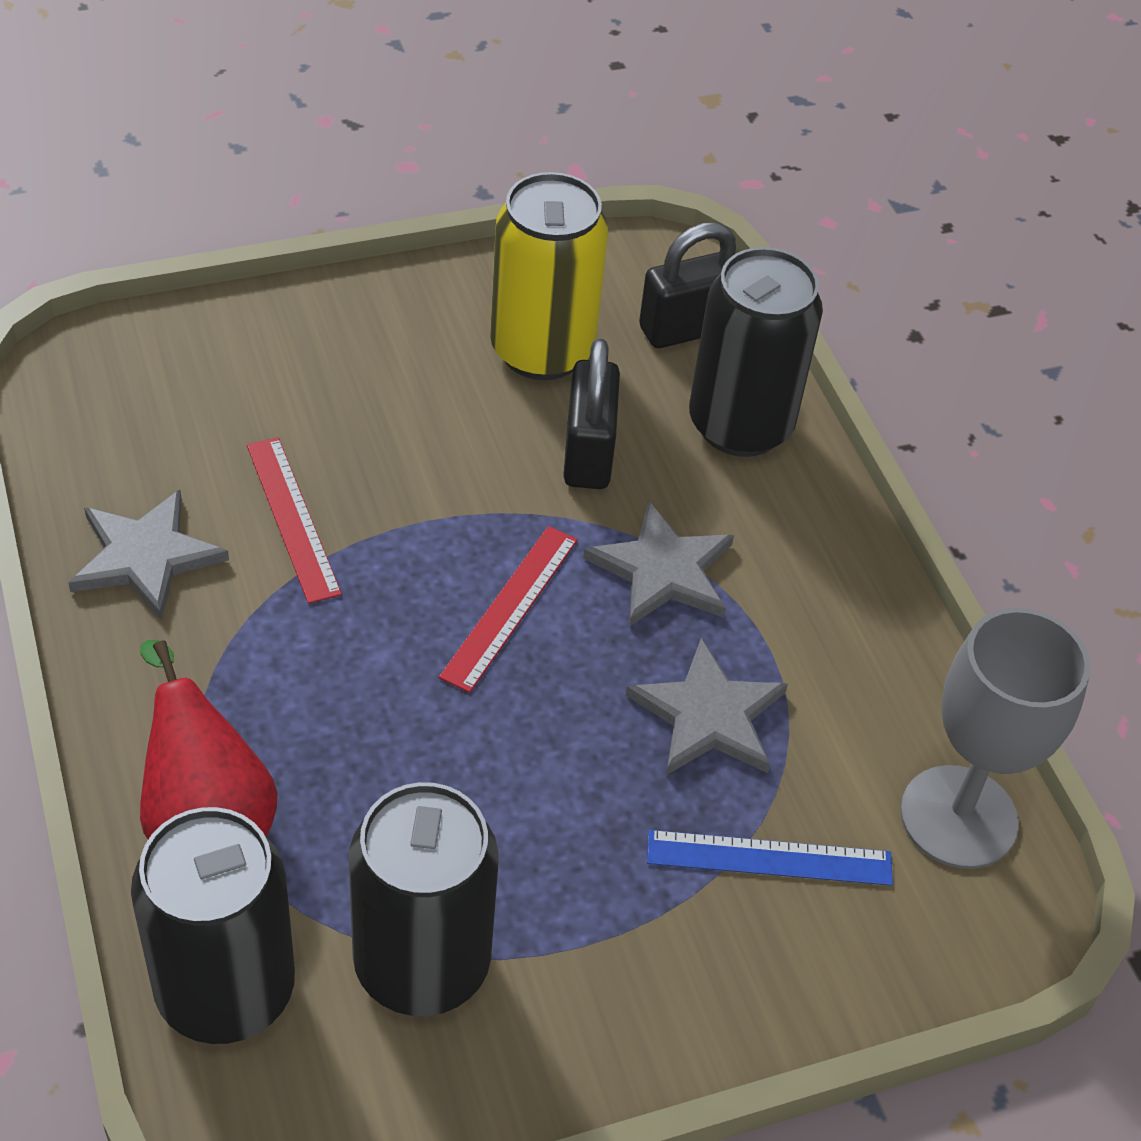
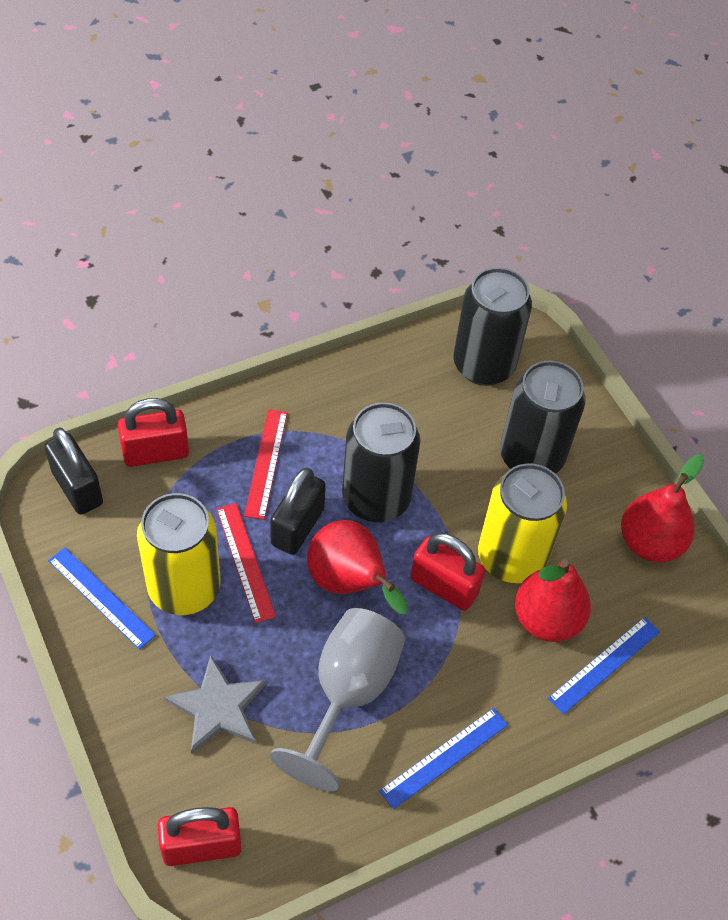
blue ruler: [647,830,893,886] = 1 -> [48,547,156,650] [379,708,508,809] [548,617,660,715] = 3
grey star: [68,490,229,619] [583,501,734,627] [626,638,788,775] = 3 -> [164,655,266,755] = 1
red padlock: none = 0 -> [118,398,189,467] [158,807,241,866] [410,533,485,611] = 3
red pear: [140,640,278,839] = 1 -> [307,520,408,614] [515,560,591,642] [621,455,704,562] = 3
yellow can: [490,172,608,380] = 1 -> [137,493,221,615] [478,463,567,583] = 2

